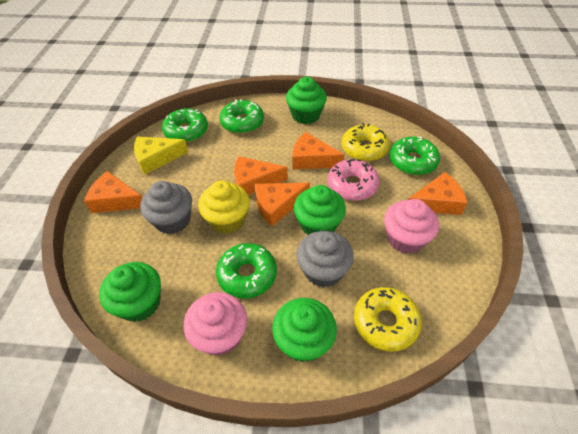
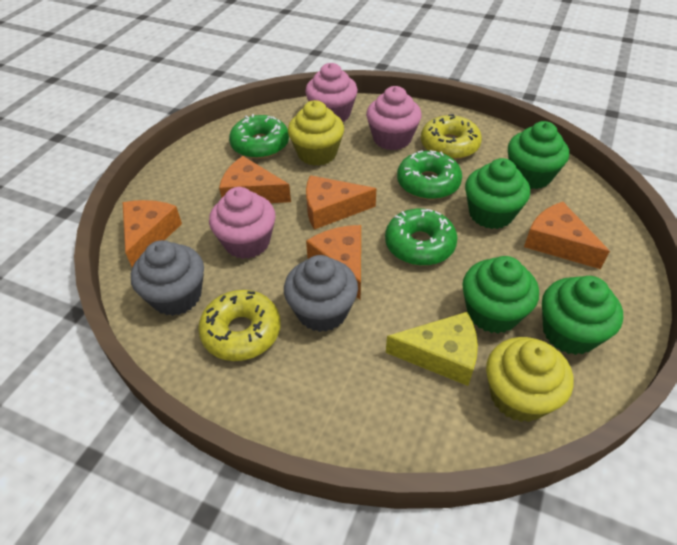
green donut: [162,108,208,143] [216,243,277,299] [220,99,264,134] [390,137,440,175] = 4 -> [229,114,289,159] [385,208,458,266] [397,150,462,200] = 3
pink cupcake: [184,292,247,356] [384,199,439,254] = 2 -> [209,187,276,259] [305,63,358,122] [366,86,422,150] = 3
pink donut: [328,159,380,201] = 1 -> none = 0
yellow cupcake: [198,180,250,234] = 1 -> [288,100,344,166] [486,337,574,422] = 2

